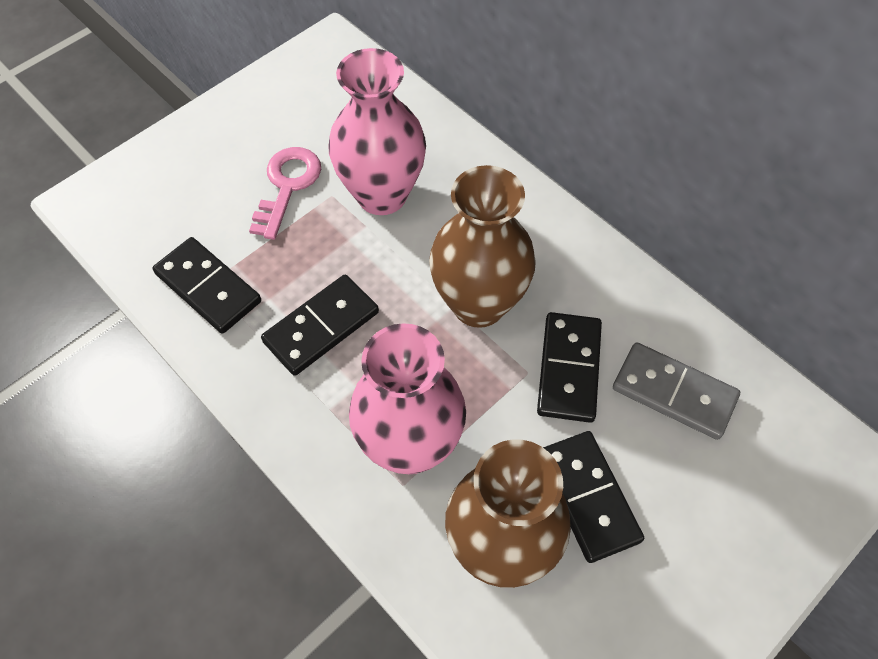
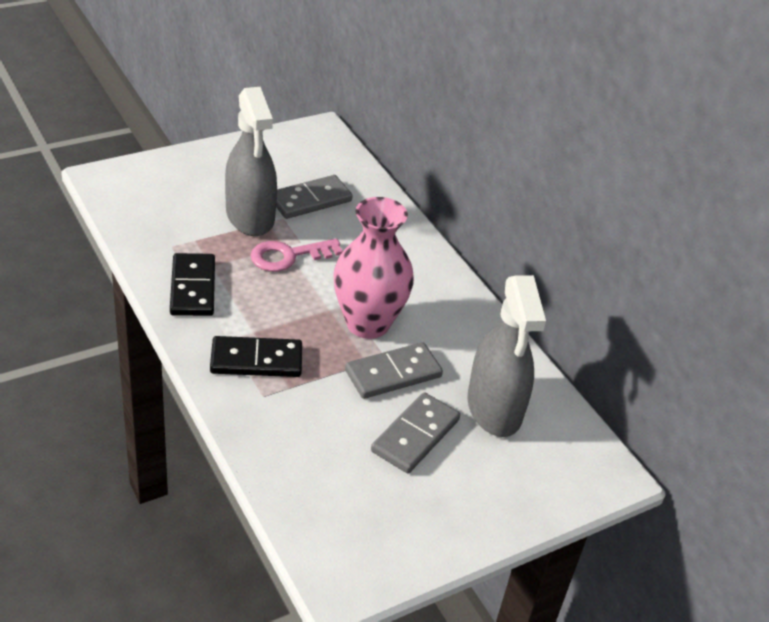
black domino: [153,237,261,334] [261,275,379,376] [537,312,602,423] [543,431,644,563] = 4 -> [170,253,215,316] [210,336,302,377] = 2
brown vase: [429,165,536,328] [445,439,571,588] = 2 -> none = 0
grey domino: [613,342,740,440] = 1 -> [276,175,353,219] [345,342,443,399] [371,392,460,473] = 3
grey spray bottle: none = 0 -> [225,87,277,236] [467,275,546,437] = 2
pink vase: [328,48,426,215] [349,323,466,474] = 2 -> [333,197,414,339] = 1

